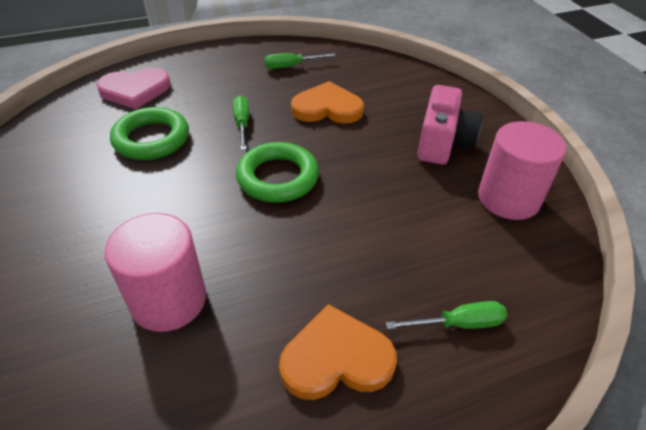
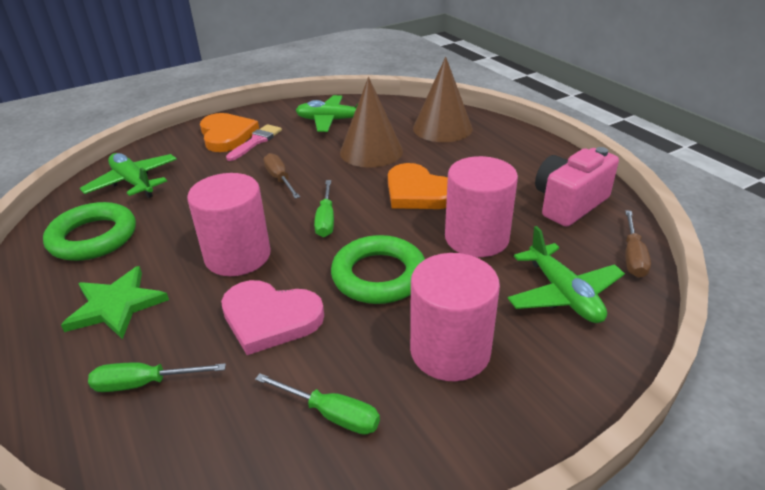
brown cone: none = 0 -> [340,77,403,168] [413,57,473,142] = 2
brown screwdriver: none = 0 -> [263,153,300,199] [625,210,651,278] = 2
green plane: none = 0 -> [80,153,177,198] [295,95,359,132] [507,226,625,323] = 3
green star: none = 0 -> [61,266,169,339] = 1
pink brush: none = 0 -> [226,124,282,161] = 1
pink cylinder: [104,213,206,332] [478,121,566,220] = 2 -> [187,173,271,276] [410,253,500,381] [445,156,518,257] = 3

